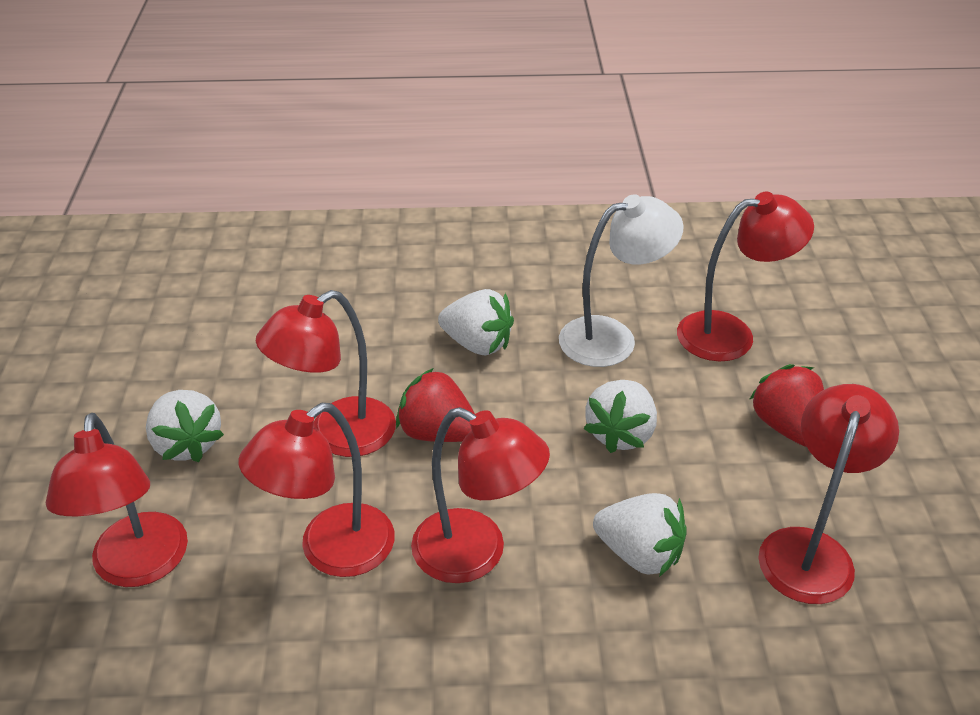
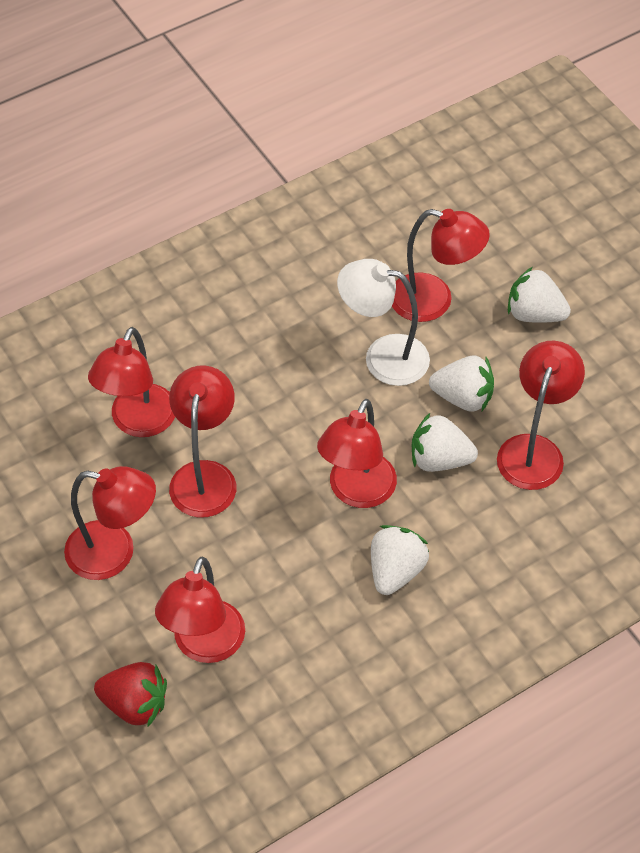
red lamp: [46,413,188,587] [238,403,395,577] [256,290,396,457] [411,407,550,583] [677,192,814,361] [758,384,899,604] = 6 -> [64,466,156,580] [88,327,175,437] [155,557,245,663] [169,365,236,518] [317,399,397,508] [392,209,490,322] [497,341,585,490] = 7
red strawberry: [396,368,475,442] [749,364,824,447] = 2 -> [94,662,167,727] = 1

